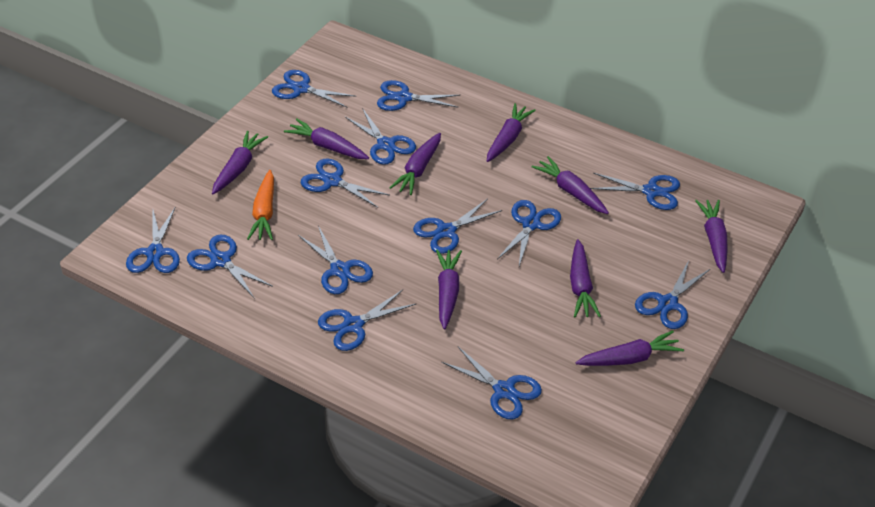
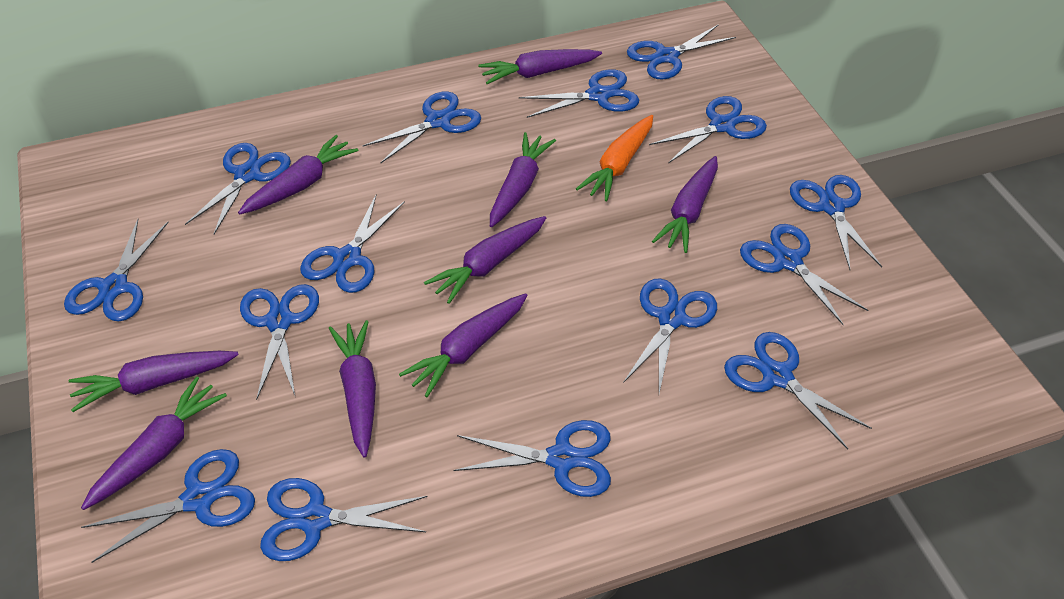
blue scissors: [126,206,180,273] [187,235,273,299] [272,70,356,108] [298,226,373,294] [301,159,389,208] [318,290,417,351] [345,108,416,165] [377,80,461,111] [413,199,502,254] [442,347,542,419] [497,200,561,266] [590,173,680,210] [635,260,710,329] = 13 -> [64,219,169,321] [81,449,255,563] [185,143,291,234] [240,284,319,400] [260,478,428,561] [300,194,405,293] [362,91,481,163] [454,420,611,497] [519,69,639,118] [623,278,717,393] [627,24,736,80] [649,96,767,163] [724,332,872,449] [740,224,868,325] [790,175,882,270] = 15

